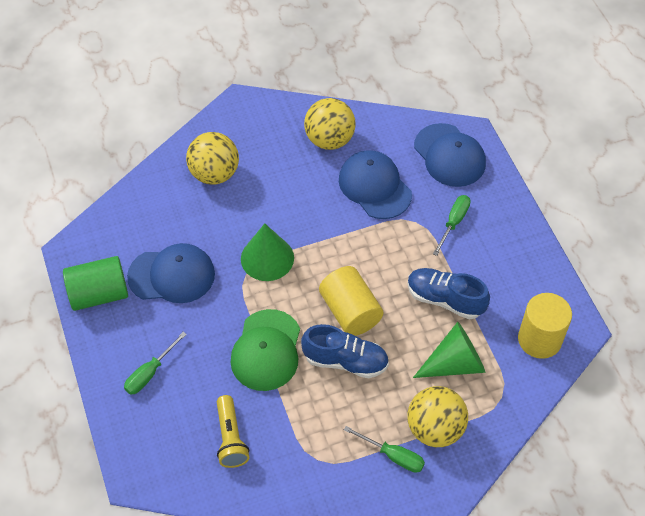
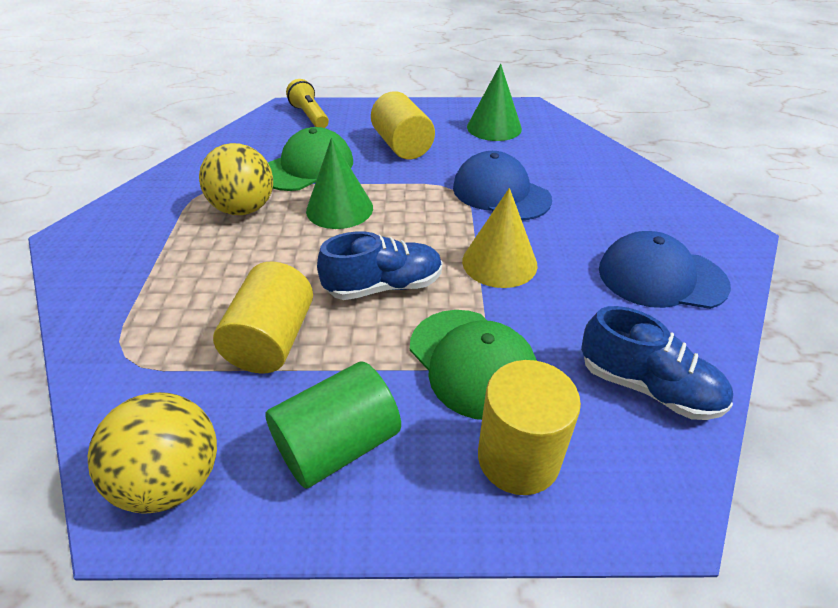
blue cap: [127,243,215,303] [339,150,412,219] [414,123,486,187] = 3 -> [453,151,552,220] [599,231,731,309] = 2
green cap: [230,309,300,391] = 1 -> [268,127,353,191] [410,310,537,420] = 2
green screwdriver: [124,332,187,395] [344,426,425,473] [433,195,471,256] = 3 -> none = 0
yellow ball: [186,132,239,185] [304,98,356,150] [407,386,468,447] = 3 -> [88,392,217,513] [199,143,273,215] = 2
yellow cone: none = 0 -> [462,188,538,288] = 1
yellow cylinder: [319,266,383,336] [518,293,572,359] = 2 -> [213,261,313,373] [371,91,435,159] [478,360,581,495] = 3

